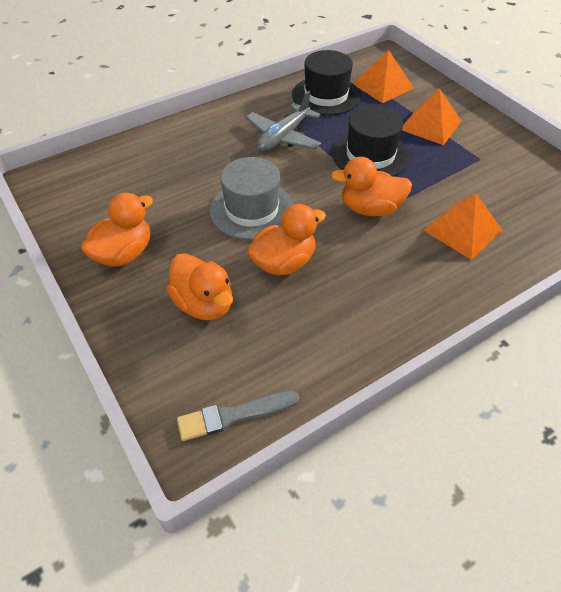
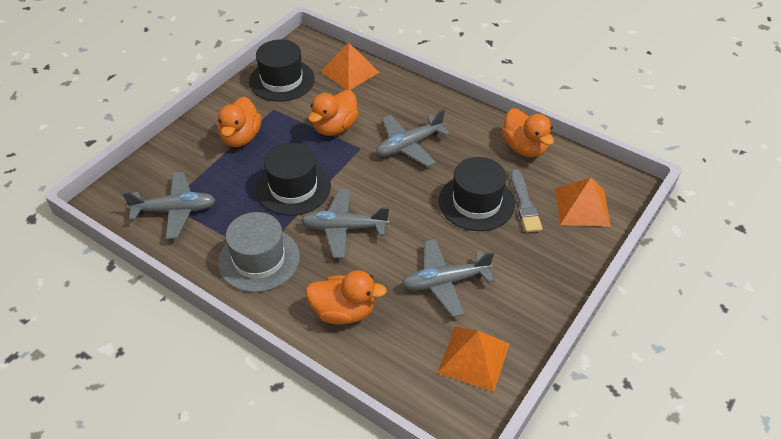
black hat: [292,50,361,116] [332,106,410,177] = 2 -> [249,40,315,102] [256,143,331,216] [439,157,515,231] = 3
grey plane: [246,91,321,151] = 1 -> [122,172,216,239] [301,189,389,258] [376,109,450,167] [402,239,494,317] = 4

